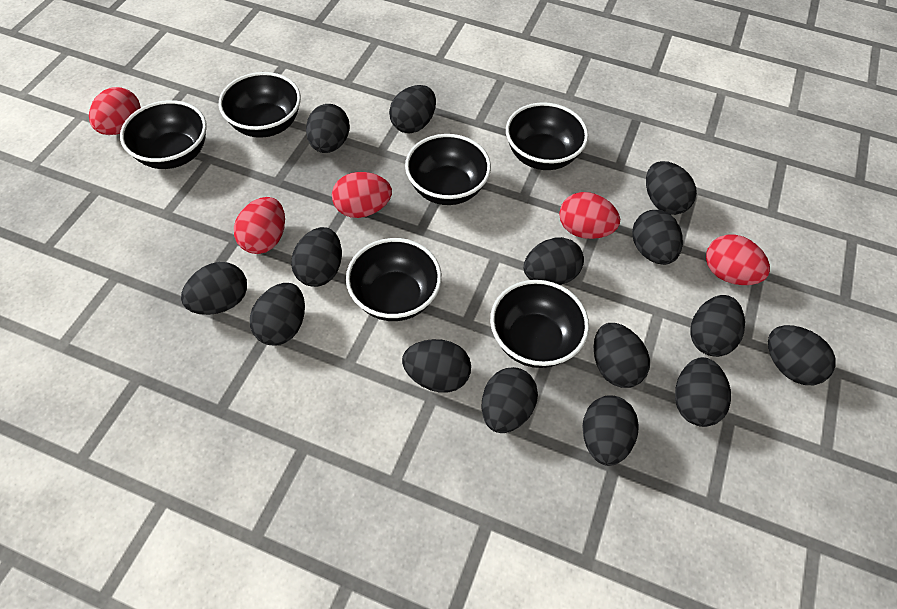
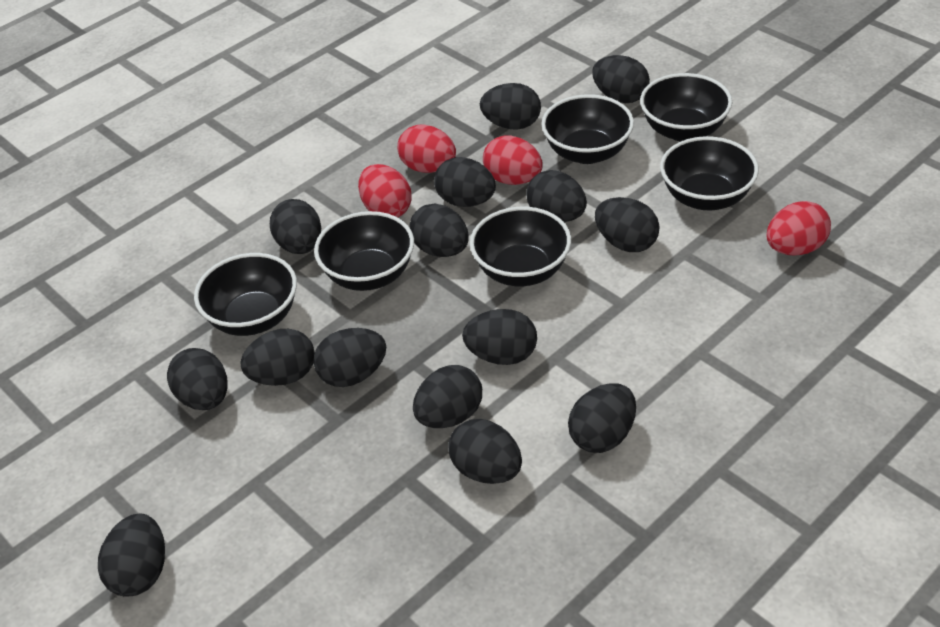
red egg: [89,87,141,135] [234,197,285,254] [332,172,392,218] [559,192,620,239] [706,235,770,285] = 5 -> [358,164,412,217] [397,124,456,173] [483,135,543,185] [766,201,831,255] = 4

